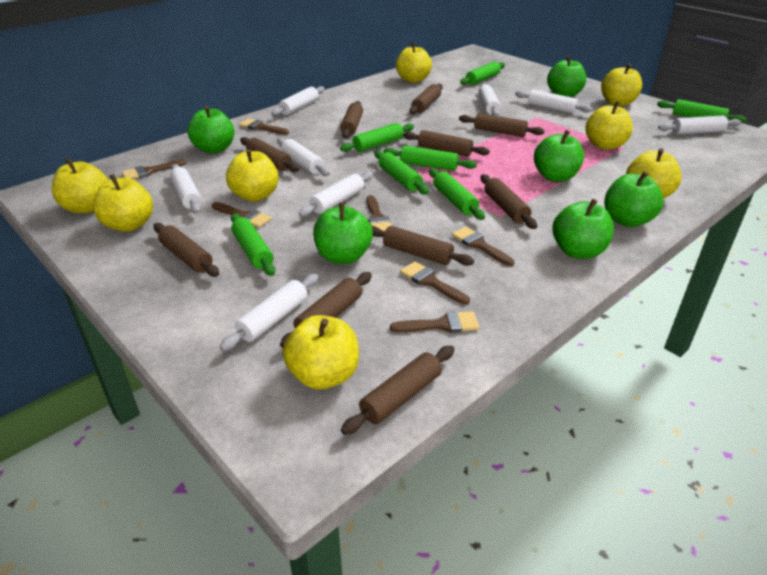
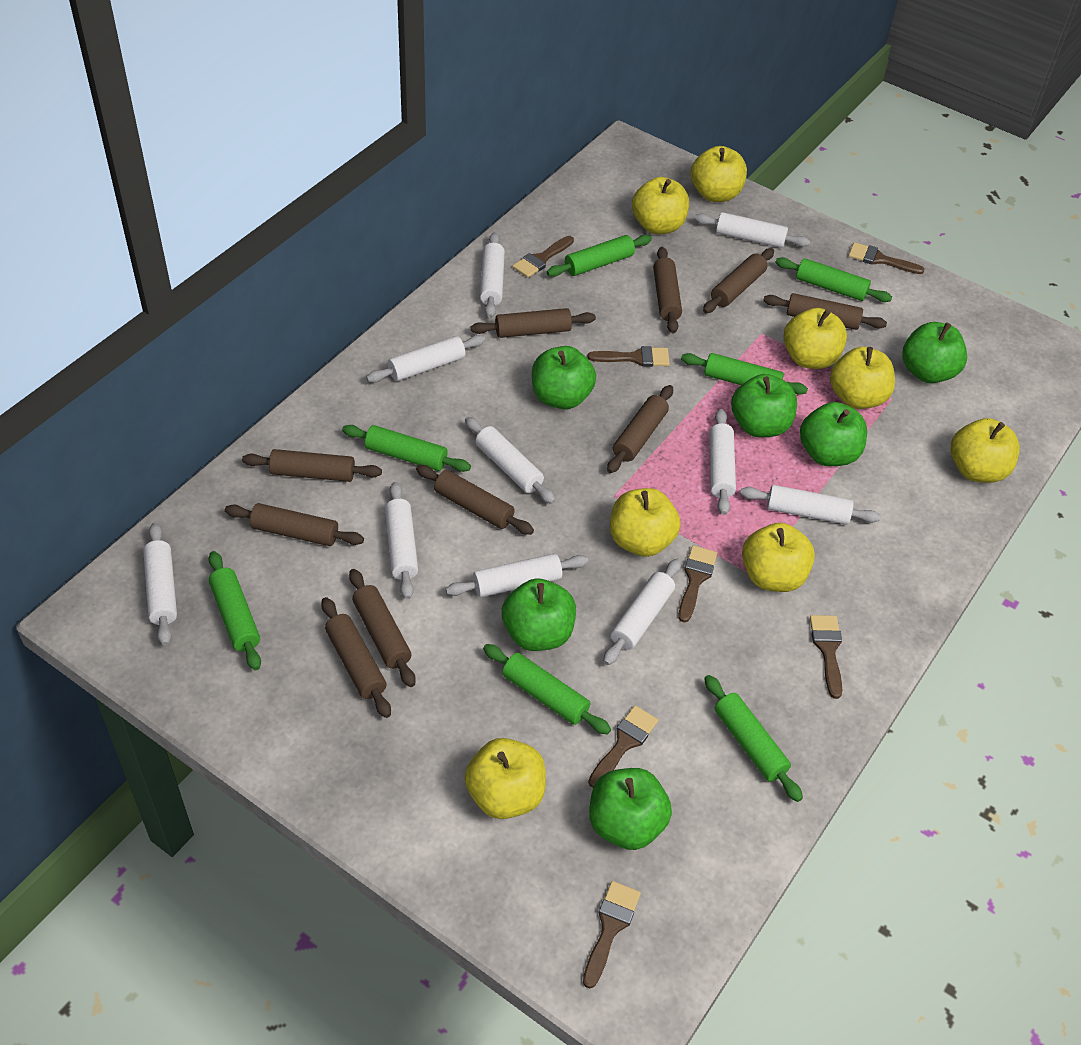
white rolling pin: [170,164,202,214] [220,274,319,351] [271,86,325,116] [277,138,330,176] [298,172,373,217] [478,83,501,116] [515,89,593,114] [658,116,741,134] = 8 -> [143,523,177,646] [366,335,486,383] [385,482,418,599] [446,553,588,597] [465,417,556,504] [480,232,505,318] [603,558,681,665] [694,212,810,248] [709,409,736,515] [740,485,881,524] = 10

